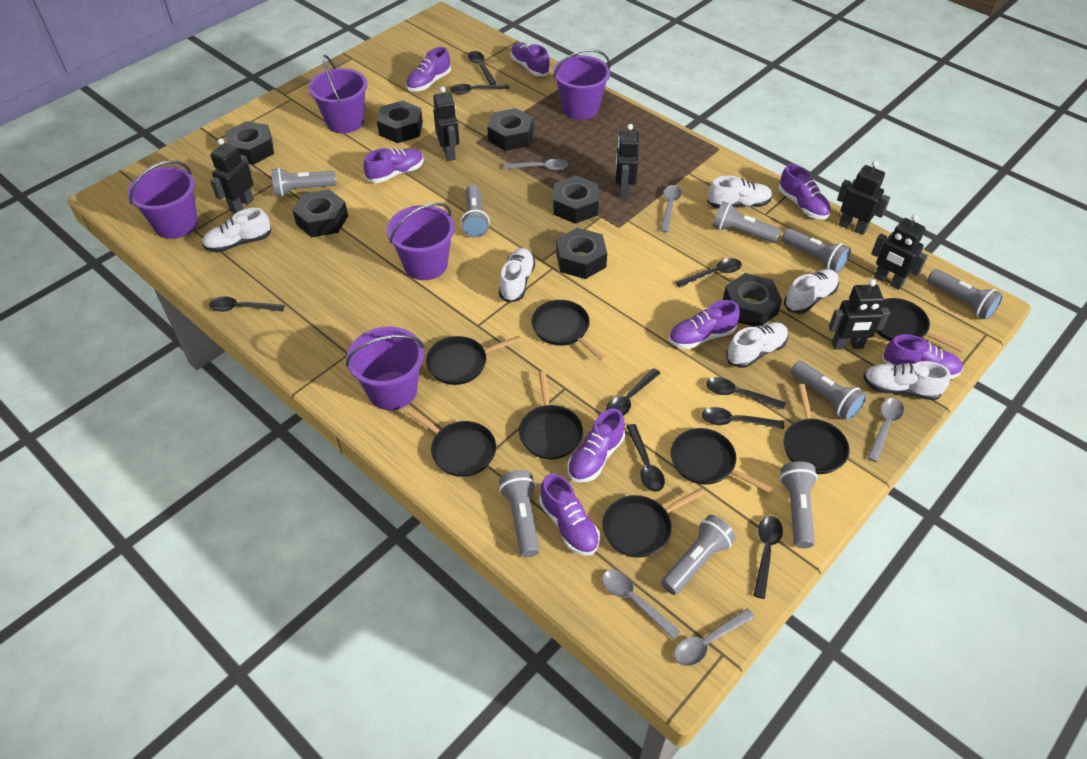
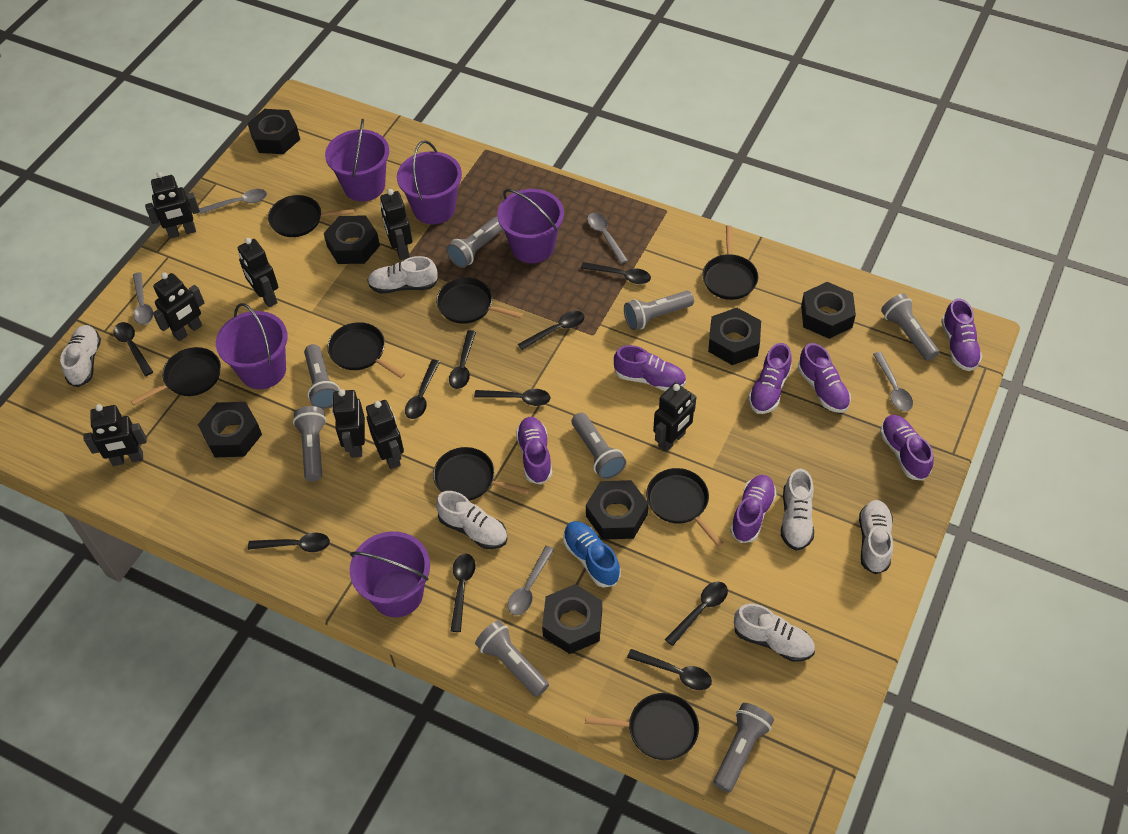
black robot: [210,138,254,214] [433,86,459,161] [616,124,639,199] [829,279,890,350] [837,160,890,235] [871,214,928,290] = 6 -> [84,404,147,466] [145,172,200,239] [153,273,204,341] [238,238,278,307] [332,389,365,458] [366,400,404,469] [380,189,412,260] [653,383,696,452] = 8
black spoon: [209,296,285,312] [450,84,509,94] [468,51,496,85] [606,368,660,416] [626,424,665,492] [676,258,742,288] [702,407,784,429] [706,377,786,410] [753,516,783,599] = 9 -> [113,322,153,376] [248,533,330,552] [405,359,440,419] [449,330,476,389] [451,554,475,632] [474,389,551,406] [518,311,585,350] [581,262,651,284] [627,649,712,690] [665,582,728,646] = 10
blue shoe: none = 0 -> [563,521,620,587] = 1
grey flashlight: [271,168,337,197] [460,185,490,238] [499,470,540,557] [661,515,736,595] [713,201,781,243] [780,462,818,548] [782,228,851,273] [791,361,867,420] [927,269,1003,320] = 9 -> [293,406,326,482] [304,344,340,409] [446,216,503,268] [475,620,549,697] [572,413,626,479] [624,291,694,330] [713,703,774,793] [881,294,939,361] = 8
purple shoe: [363,148,424,183] [406,47,451,91] [511,42,550,76] [539,474,600,556] [567,408,625,482] [669,300,740,349] [778,164,831,219] [882,334,963,379] = 8 -> [516,417,552,485] [614,345,686,391] [730,475,777,543] [748,343,792,414] [798,343,851,413] [880,415,934,481] [941,298,982,371] = 7

